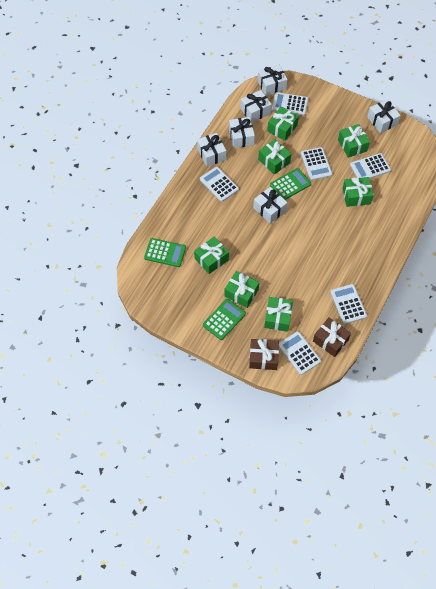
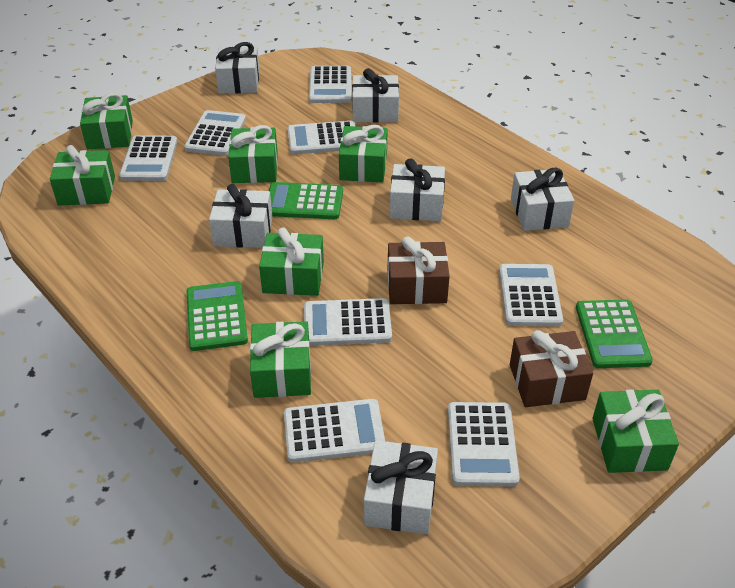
white calculator: [200,166,239,202] [272,92,308,116] [279,331,321,375] [301,147,332,180] [330,284,367,324] [350,153,391,178] = 6 -> [119,136,177,181] [184,110,246,156] [284,399,385,463] [288,121,355,154] [304,298,392,346] [309,66,351,103] [448,402,520,487] [499,264,563,326] = 8

